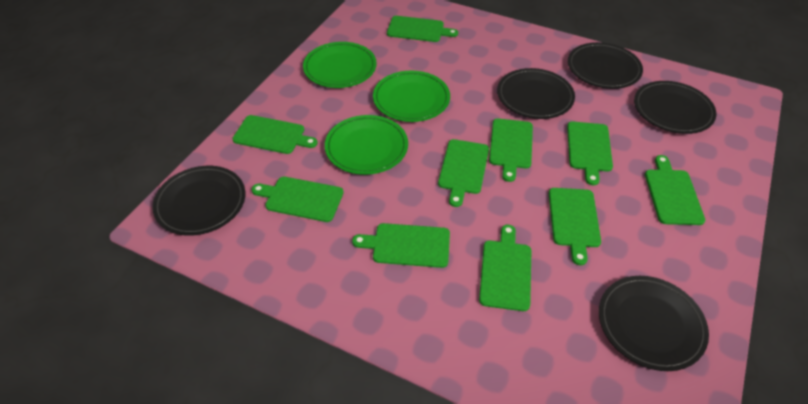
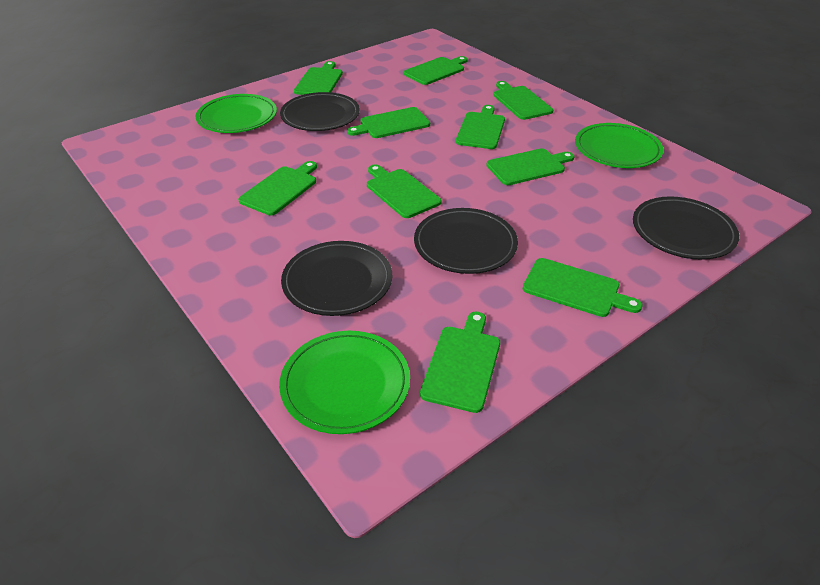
black plate: [152,166,245,236] [497,68,575,119] [568,42,643,89] [599,276,709,371] [634,81,717,134] = 5 -> [280,92,360,131] [281,241,392,316] [414,208,518,274] [633,196,739,260] = 4

